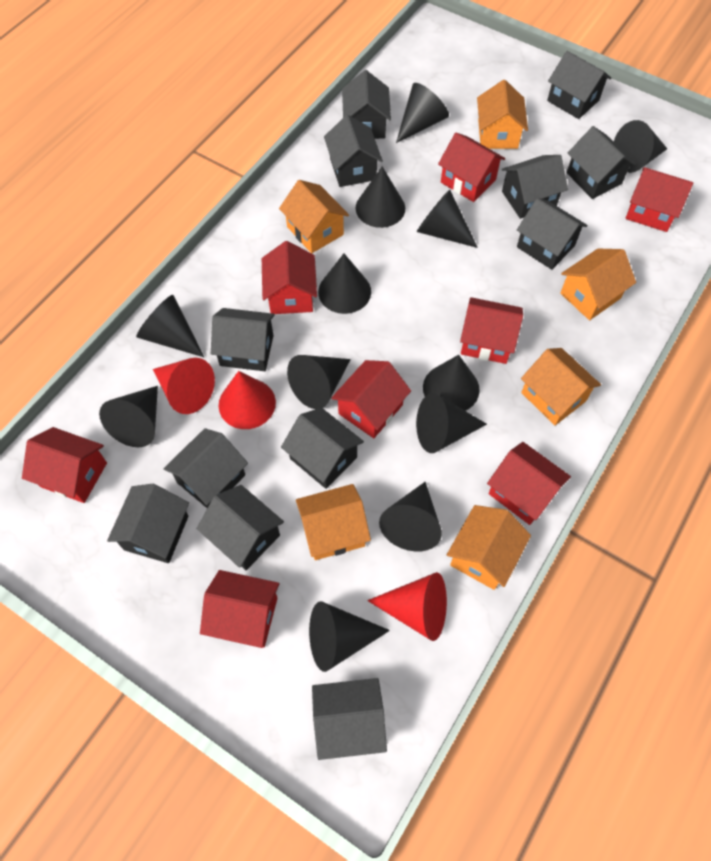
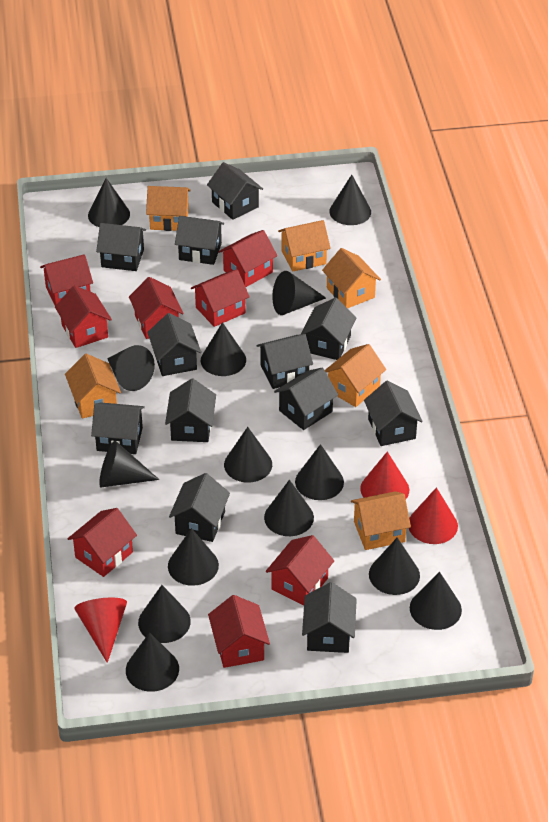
black cone: [99,386,158,447] [136,295,204,357] [287,355,351,409] [309,601,390,672] [318,254,371,314] [356,166,405,228] [379,482,442,552] [396,83,449,143] [416,393,487,453] [417,190,478,248] [423,355,480,411] [614,120,667,173] = 12 -> [88,178,130,227] [99,440,159,487] [107,345,155,391] [126,632,179,692] [138,585,191,643] [168,528,219,586] [201,322,246,376] [224,427,272,482] [264,480,314,536] [272,271,326,315] [295,444,344,500] [329,175,371,225] [369,538,420,595] [410,572,462,630] = 14

